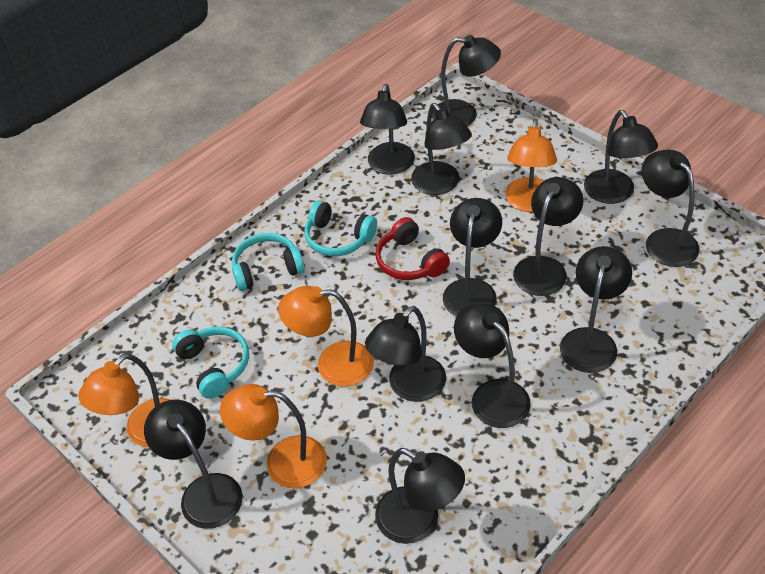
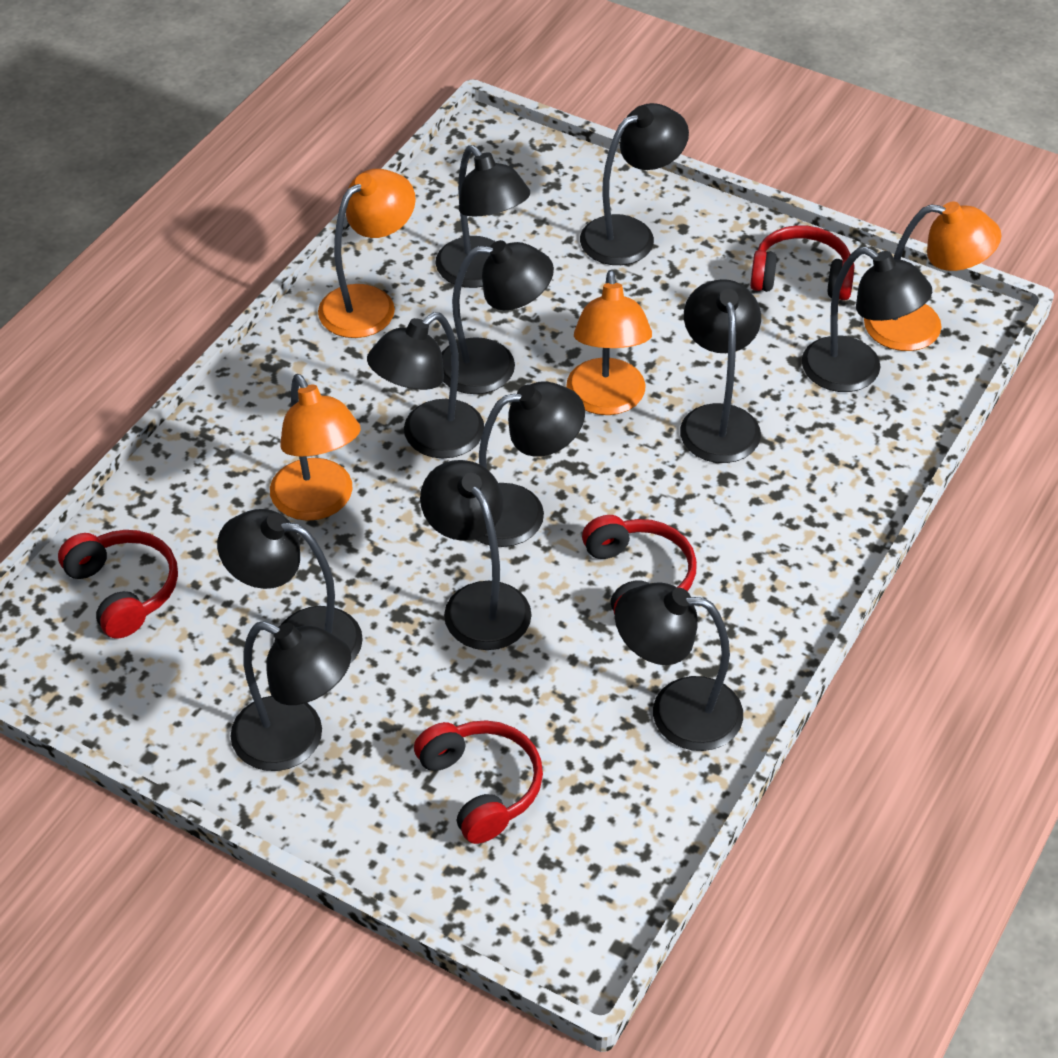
black lamp: [144,400,243,529] [360,84,415,175] [365,306,446,402] [375,448,465,544] [411,103,472,195] [432,35,501,126] [443,198,502,317] [454,303,531,428] [513,177,583,296] [560,246,632,373] [584,110,658,204] [641,150,699,267] = 12 -> [217,509,363,664] [231,621,351,771] [367,312,484,459] [420,460,531,650] [435,145,530,288] [441,240,554,394] [475,381,585,547] [580,103,689,265] [615,583,743,751] [680,279,761,463] [802,247,932,392] = 11
red headphones: [375,217,450,280] = 1 -> [58,530,178,638] [414,720,543,844] [582,515,697,615] [750,225,855,300] = 4
turquoise headphones: [172,327,249,399] [232,233,305,291] [304,200,377,256] = 3 -> none = 0

